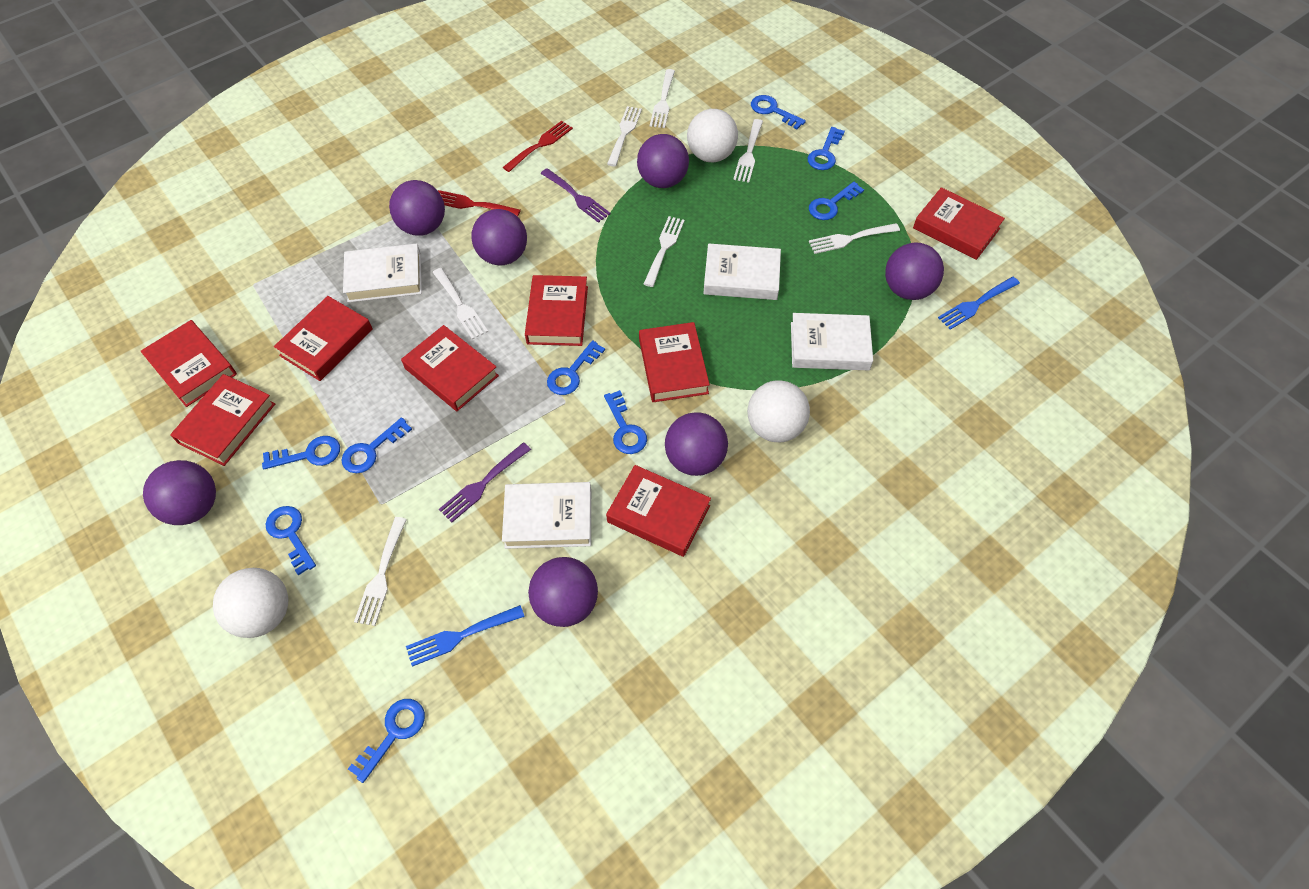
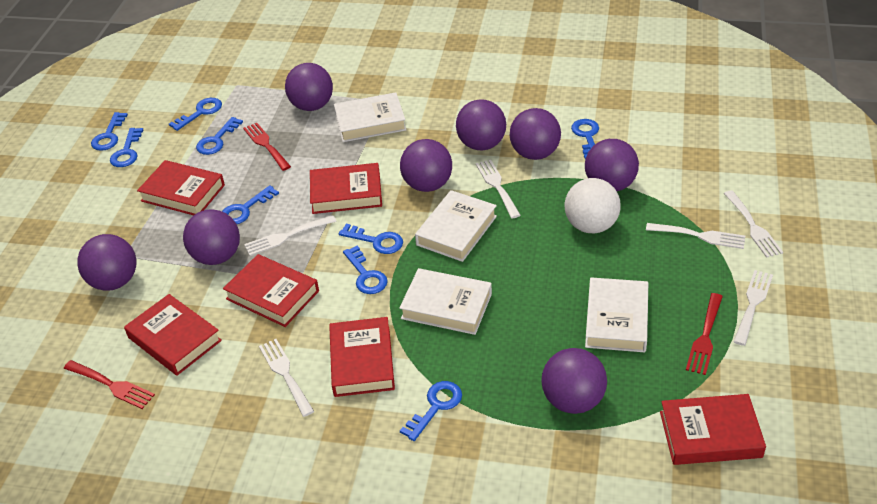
blue fork: [406,605,525,667] [938,277,1020,330] = 2 -> none = 0
purple ball: [143,460,216,525] [389,180,445,236] [471,209,527,265] [528,557,598,627] [637,134,689,188] [665,412,728,476] [885,242,944,300] = 7 -> [77,234,136,291] [183,209,240,265] [285,63,333,111] [400,139,452,192] [456,99,506,150] [510,108,561,160] [541,348,607,414] [585,139,639,191] = 8
purple fork: [439,442,531,522] [541,168,611,223] = 2 -> none = 0
red book: [141,320,237,407] [170,374,275,466] [274,296,373,381] [401,325,499,411] [525,275,588,346] [606,465,711,557] [639,322,710,402] [913,187,1005,260] = 8 -> [124,294,222,376] [137,160,225,215] [223,254,319,327] [310,163,382,214] [329,317,395,397] [660,394,766,465] = 6
red fork: [438,190,521,217] [503,121,573,172] = 2 -> [64,360,155,409] [243,123,291,171] [686,293,723,375] = 3
white ball: [213,568,288,638] [687,109,738,162] [747,380,810,442] = 3 -> [565,178,621,233] = 1
white fork: [354,517,407,626] [432,268,488,339] [607,106,642,167] [644,216,685,287] [650,69,675,128] [733,119,763,183] [809,223,900,254] = 7 -> [244,215,336,256] [259,339,314,417] [476,159,521,218] [646,223,745,249] [724,190,783,258] [733,270,773,346] = 6

